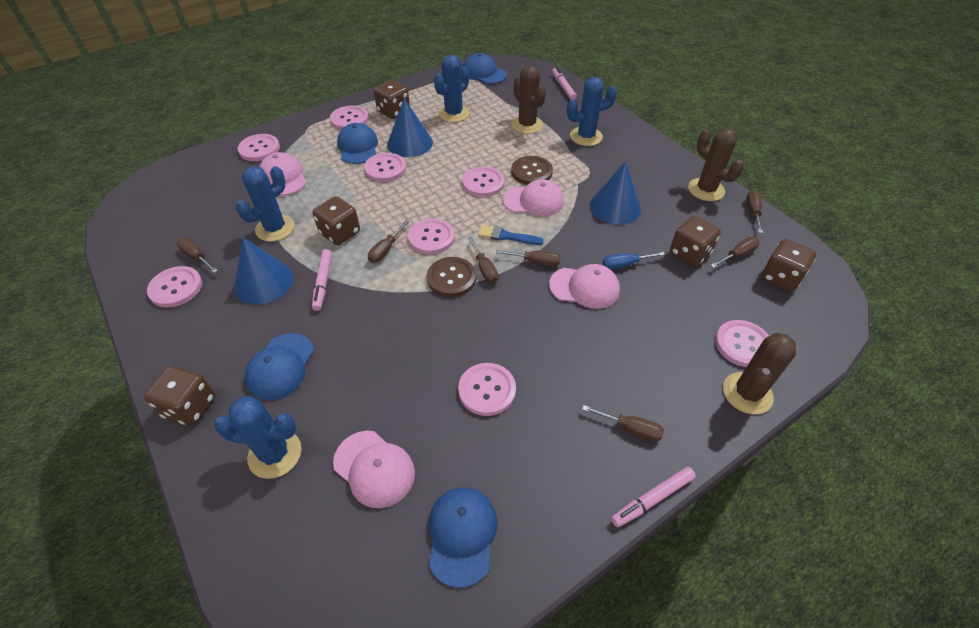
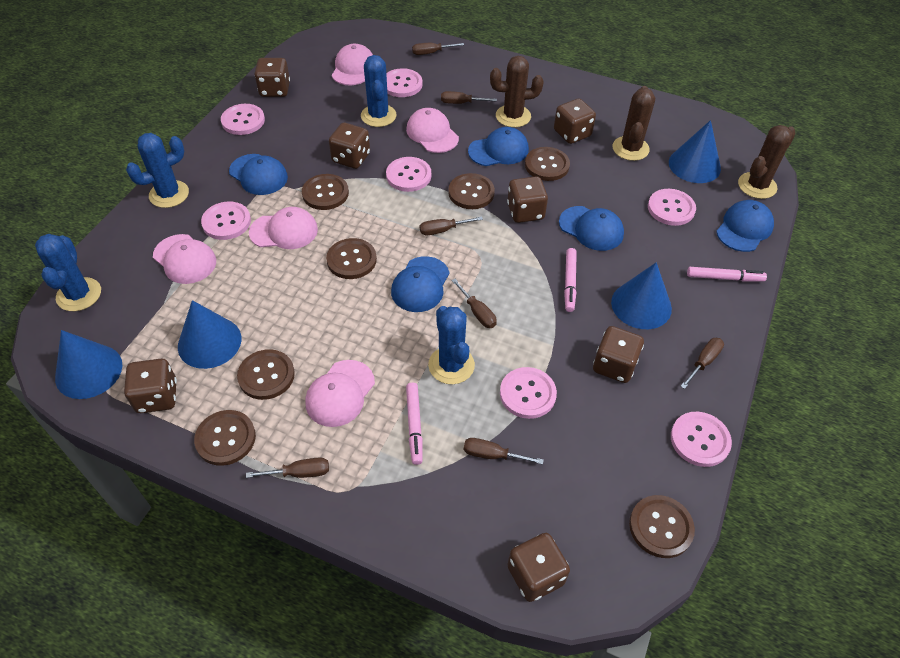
blue brush: [478,225,544,245] = 1 -> none = 0
blue cap: [245,333,314,400] [337,123,378,164] [429,487,498,588] [463,53,507,84] = 4 -> [229,154,288,195] [391,256,450,312] [468,127,529,166] [559,206,624,251] [716,200,774,252] = 5
blue cone: [234,237,294,304] [387,98,433,157] [590,161,641,224] = 3 -> [55,330,122,399] [178,300,241,369] [611,262,672,329] [669,120,721,183] = 4
blue screwdriver: [602,252,666,270] = 1 -> none = 0
brown button: [427,257,476,297] [511,156,553,185] = 2 -> [194,410,256,466] [237,349,295,400] [302,174,349,210] [326,238,377,279] [448,173,495,209] [525,147,570,181] [629,495,695,558] = 7
brown dice: [144,366,215,426] [312,196,360,245] [374,80,410,119] [670,216,721,267] [761,239,816,292] = 5 -> [124,359,177,413] [254,58,290,97] [329,123,370,169] [507,176,548,223] [507,533,570,602] [554,99,596,144] [593,326,644,383] = 7
pink button: [147,266,202,308] [238,134,280,161] [330,106,369,130] [364,153,406,182] [408,218,455,254] [458,363,516,416] [462,166,505,197] [715,320,769,367] = 8 -> [201,202,251,240] [221,104,265,135] [386,68,422,97] [386,157,431,192] [500,367,557,419] [648,189,696,226] [671,412,732,467] = 7
pink cap: [259,152,307,196] [333,431,415,508] [503,179,564,217] [549,264,620,309] = 4 -> [153,234,216,284] [249,207,318,249] [305,360,375,427] [332,44,373,85] [406,108,459,153] = 5

